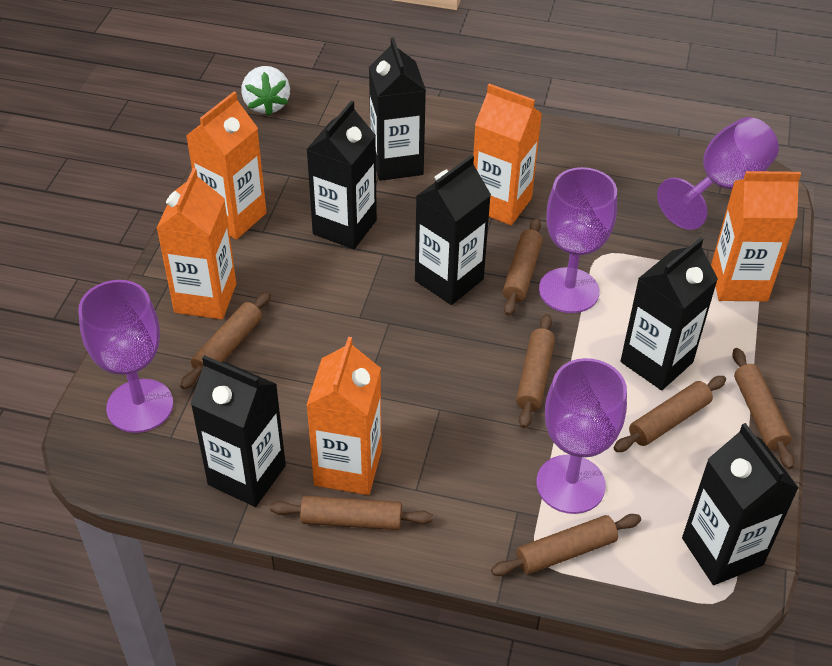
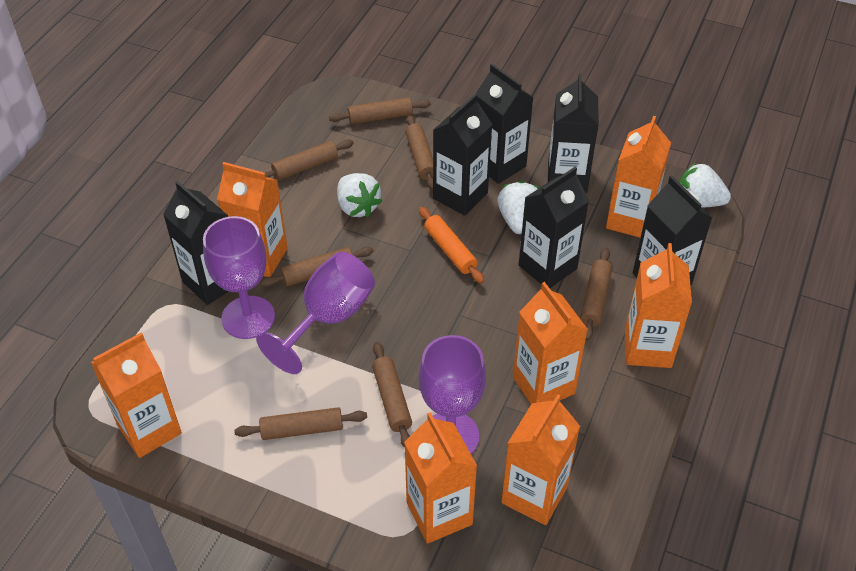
orange carton: [156,168,236,319] [186,92,267,240] [307,337,382,495] [473,84,542,225] [711,171,801,301] = 5 -> [91,332,182,458] [217,162,288,277] [404,412,477,544] [501,395,580,525] [513,282,588,404] [606,116,671,238] [625,243,692,368] = 7
orange rolling pin: none = 0 -> [419,207,484,284] = 1
purple goblet: [78,280,173,433] [536,358,627,514] [539,167,617,313] [657,117,779,230] = 4 -> [203,216,275,339] [256,252,375,374] [419,335,486,454] = 3
white strawberry: [241,66,290,116] = 1 -> [337,173,382,217] [497,181,540,234] [679,163,731,208] = 3

